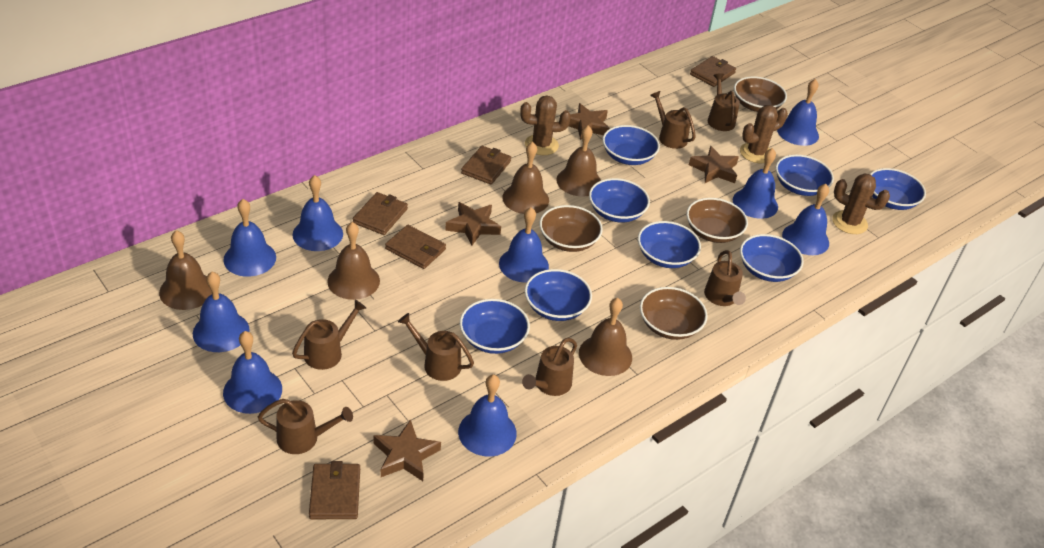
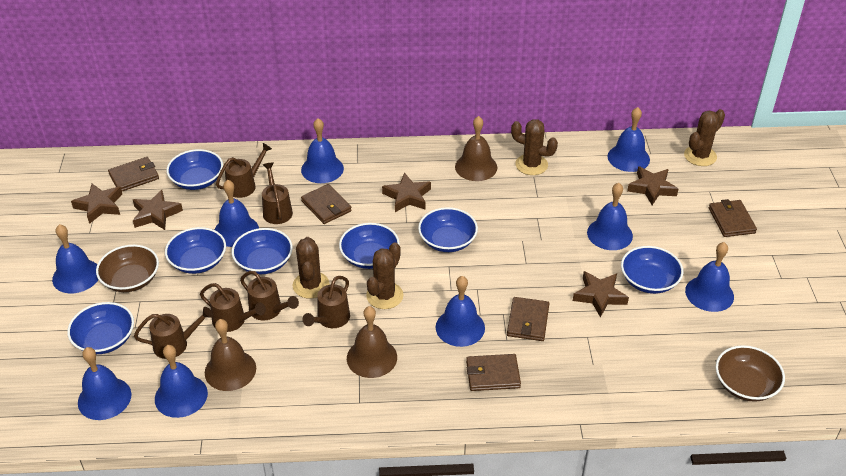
blue bowl: [460,299,530,354] [525,269,592,321] [589,178,650,223] [602,125,660,165] [638,221,701,268] [740,234,804,282] [776,155,834,196] [870,168,926,210] = 8 -> [67,302,134,354] [165,227,226,274] [167,149,223,190] [232,228,293,274] [339,223,400,269] [418,207,478,252] [621,246,683,294] = 7
brown bell: [159,230,212,310] [327,222,380,300] [502,142,549,214] [556,125,601,196] [579,298,632,376] = 5 -> [205,319,256,391] [347,306,397,378] [455,116,497,181] = 3
brown bowl: [539,205,603,252] [640,287,708,340] [686,198,748,243] [734,77,787,112] = 4 -> [96,245,159,292] [716,345,785,402] = 2
brown cactus: [520,95,571,155] [740,105,788,163] [832,173,890,234] = 3 -> [292,237,329,299] [366,242,404,309] [511,119,558,175] [684,109,725,166] = 4
brown star: [374,419,441,481] [445,202,501,245] [569,103,610,140] [689,146,739,183] = 4 -> [71,184,122,224] [133,190,183,230] [382,173,431,212] [573,271,629,318] [627,166,679,205] = 5
brown watering can: [258,399,353,454] [292,300,366,370] [398,313,474,381] [522,338,577,396] [650,91,696,149] [704,250,746,306] [708,73,740,131] = 7 -> [134,307,213,359] [200,283,266,332] [216,143,272,198] [240,271,299,321] [262,163,293,224] [302,276,350,328] = 6

